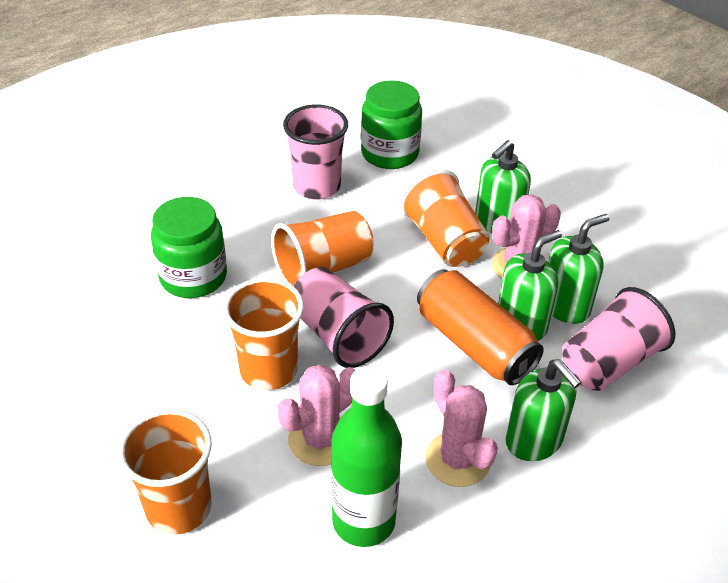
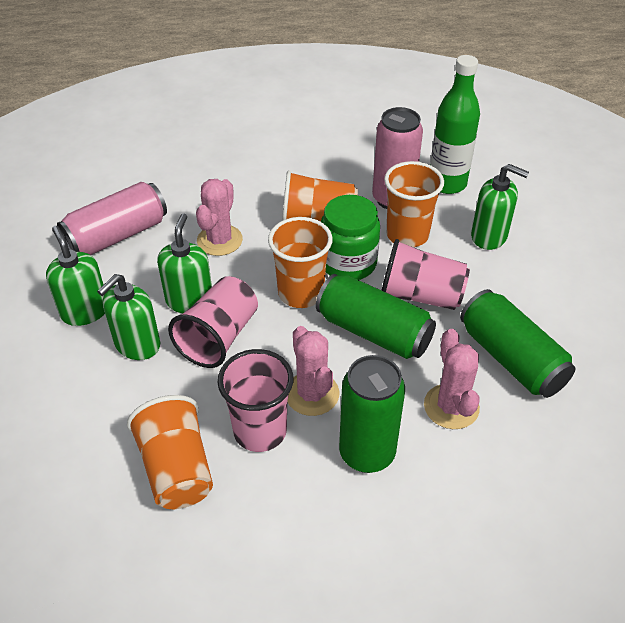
green can: none = 0 -> [316,274,436,359] [339,355,405,473] [460,289,575,398] = 3
green jar: [151,197,227,298] [361,80,422,169] = 2 -> [321,195,380,280] = 1
orange can: [417,269,543,385] = 1 -> none = 0
pink can: none = 0 -> [57,182,167,255] [372,107,423,209] = 2

